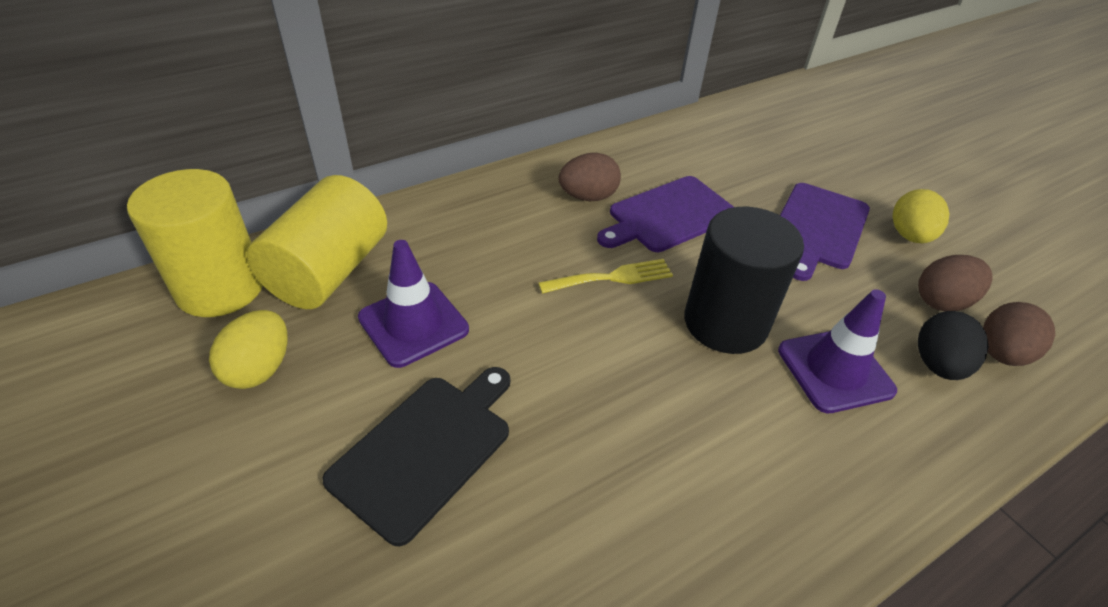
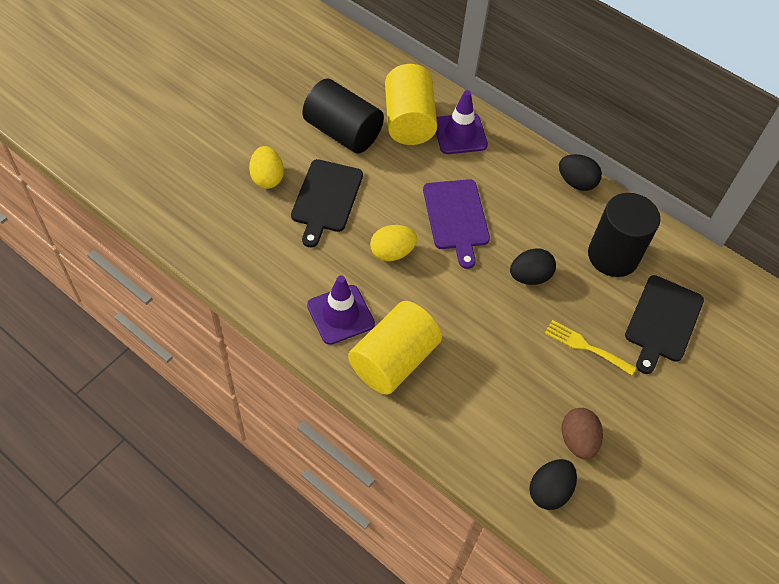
black cutting board: [322,367,510,546] = 1 -> [291,159,363,247] [625,275,704,374] = 2
black cylinder: [684,207,804,354] = 1 -> [302,78,384,153] [588,193,660,277] = 2
black egg: [918,311,989,380] = 1 -> [510,248,556,285] [529,459,577,510] [559,154,602,191] = 3
brown egg: [559,153,621,201] [918,255,993,311] [983,302,1055,366] = 3 -> [561,408,603,460] = 1
purple cutting board: [597,176,734,252] [780,183,870,281] = 2 -> [423,179,490,269] = 1

